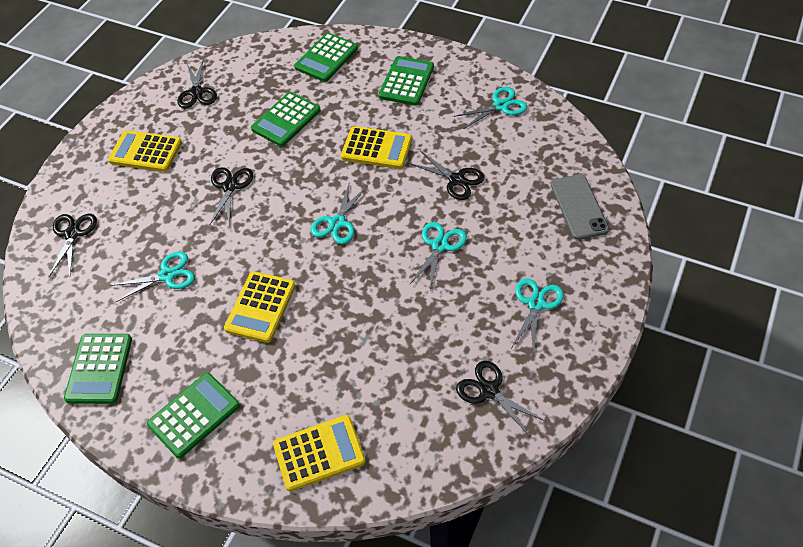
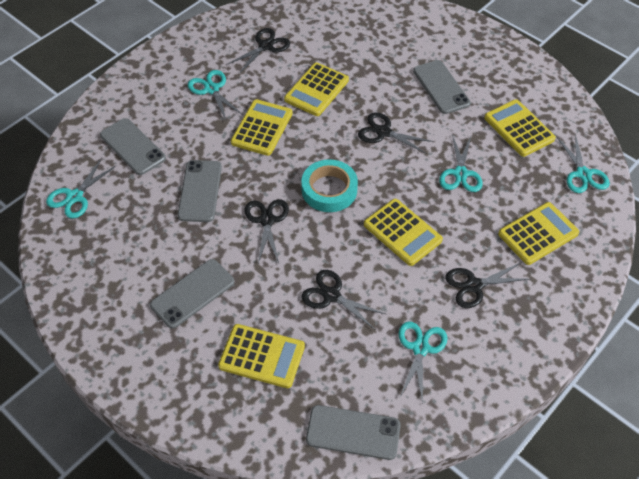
green calculator: [64,334,132,404] [147,373,240,458] [251,92,321,147] [294,33,358,82] [379,56,434,106] = 5 -> none = 0
grey phone: [551,174,609,240] = 1 -> [100,118,166,175] [150,259,235,329] [178,160,222,222] [306,405,401,460] [413,60,471,114] = 5
turquoise tape: none = 0 -> [301,159,358,212] = 1
yellow calculator: [108,130,182,172] [224,271,296,343] [273,415,366,492] [341,126,412,169] = 4 -> [218,324,305,388] [231,99,292,156] [284,63,349,116] [364,199,443,266] [484,99,556,157] [498,202,579,265] = 6

